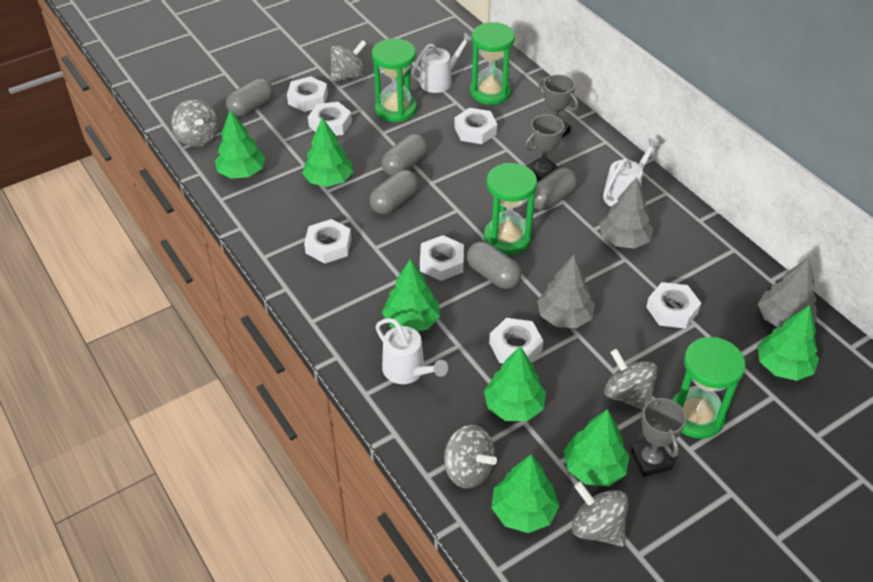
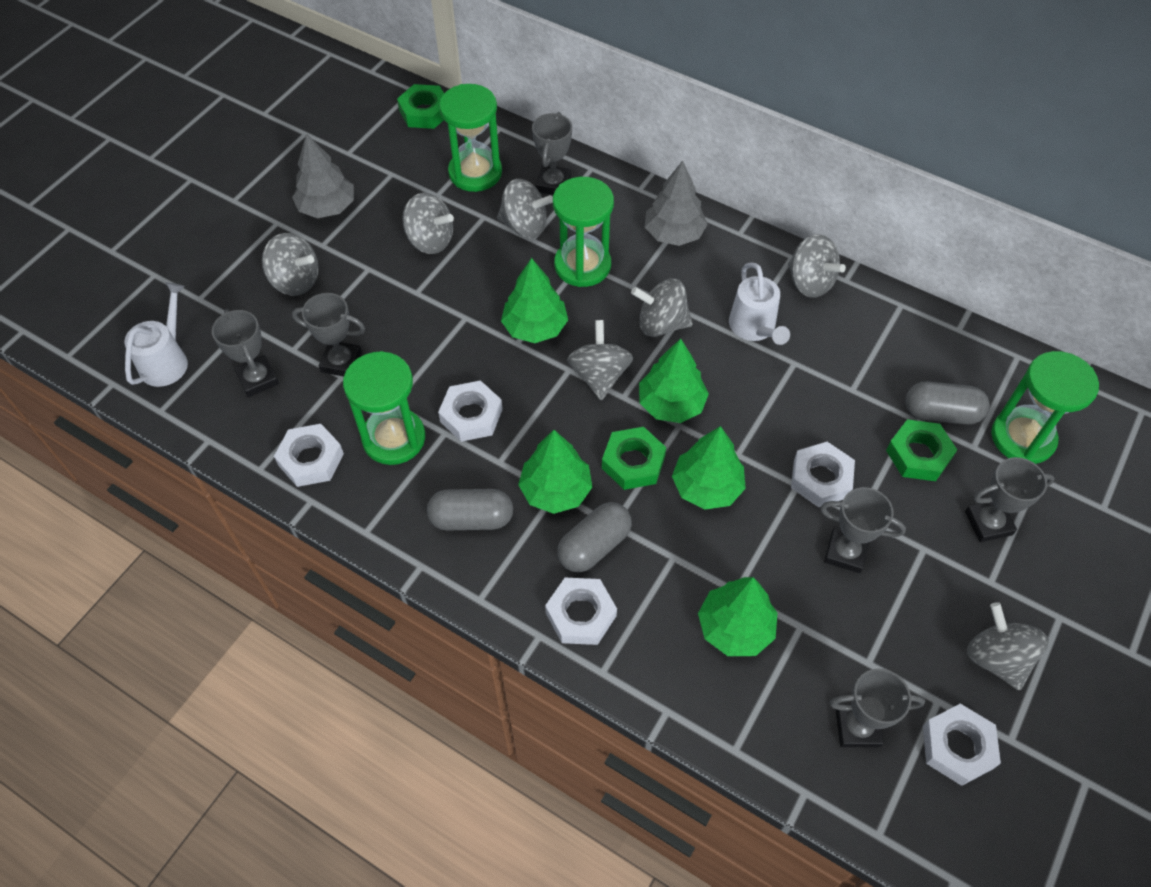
green nut: none = 0 -> [397,84,444,129] [602,427,666,490] [886,419,957,481] = 3
green tree: [215,110,265,179] [302,117,353,187] [382,259,440,332] [484,346,546,421] [491,454,560,533] [564,409,630,486] [757,305,819,381] = 7 -> [501,258,568,343] [518,430,592,514] [639,339,709,423] [672,426,746,510] [698,577,777,656] = 5
grey capsule: [226,78,274,117] [369,170,418,214] [381,134,428,176] [467,241,522,289] [534,168,577,211] = 5 -> [427,489,513,531] [557,502,632,573] [905,381,990,424] = 3
grey spinning top: [171,100,218,147] [330,40,367,83] [444,425,497,488] [572,482,629,547] [604,349,658,410] = 5 -> [262,233,319,296] [402,193,454,254] [497,179,553,238] [567,320,633,400] [631,278,693,337] [788,234,846,298] [967,602,1049,690] = 7
grey tree: [537,255,595,328] [599,177,653,249] [758,257,817,328] = 3 -> [292,133,354,218] [645,161,708,246] = 2
grey trophy: [525,115,568,182] [538,74,579,137] [631,394,686,477] = 3 -> [212,309,279,397] [292,293,365,376] [532,112,572,195] [820,487,906,573] [830,668,925,747] [965,457,1055,542] = 6
white nut: [287,76,328,112] [304,219,351,264] [308,102,352,136] [420,235,464,281] [454,108,497,144] [489,318,543,363] [646,282,701,329] = 7 -> [274,424,344,487] [438,380,503,442] [545,578,617,645] [791,442,855,507] [923,704,1001,786] = 5
white watering can: [375,318,448,384] [411,32,472,93] [603,138,660,207] = 3 -> [124,282,188,387] [729,262,790,345] = 2

